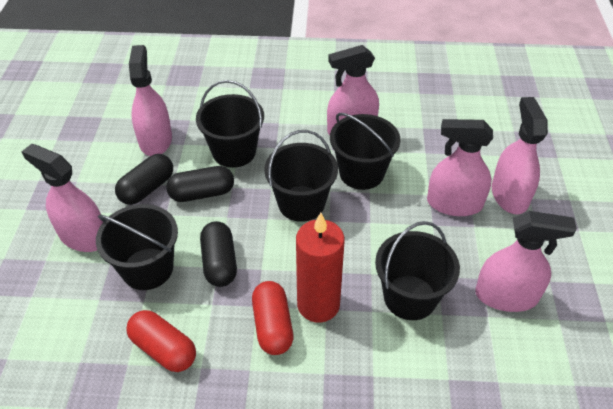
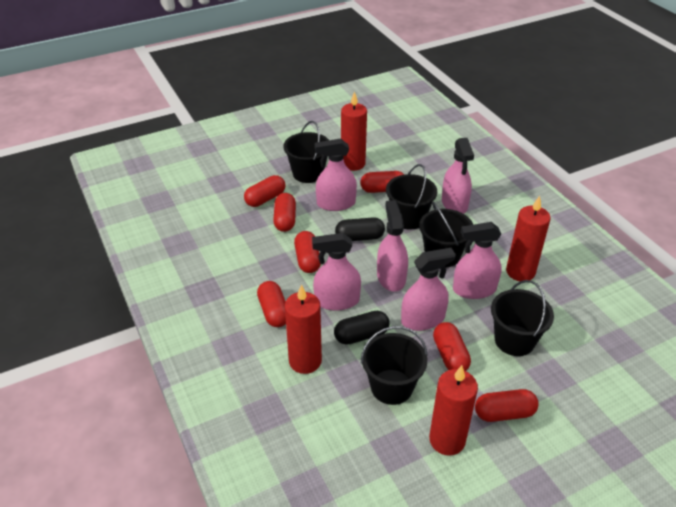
black capsule: [115,154,173,205] [166,166,234,202] [200,221,237,287] = 3 -> [334,311,390,345] [335,217,385,241] = 2
red candle: [296,213,345,323] = 1 -> [285,284,322,374] [341,91,367,171] [429,365,478,456] [506,196,551,281] = 4
red capsule: [126,310,196,372] [252,281,293,355] = 2 -> [244,175,286,207] [257,281,286,327] [273,193,296,232] [294,231,321,273] [360,171,404,193] [433,322,471,371] [475,389,539,422] = 7

